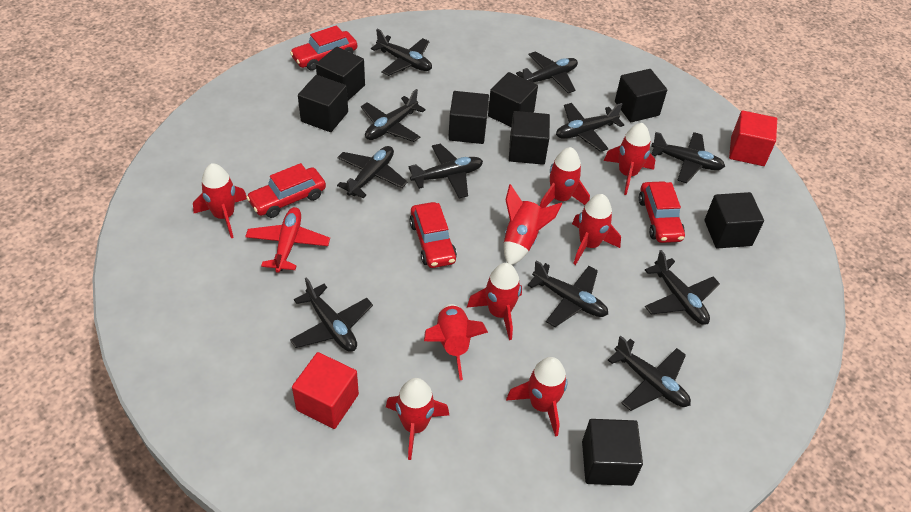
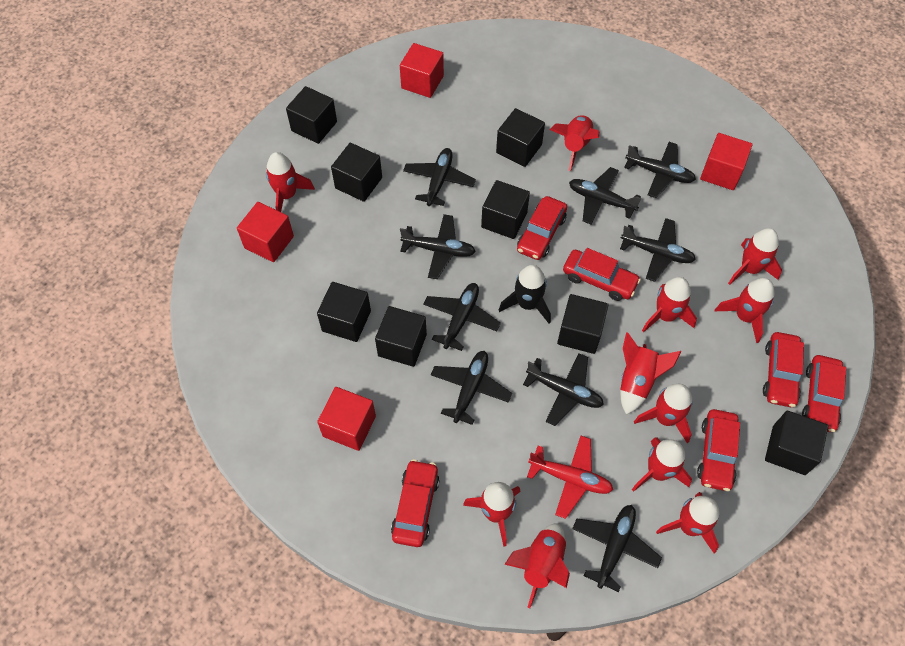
black plane: [290,277,373,352] [337,146,408,199] [361,89,426,142] [371,29,432,76] [408,143,483,199] [516,51,578,94] [527,261,608,327] [556,103,624,152] [608,336,691,411] [645,250,720,325] [651,132,725,183] = 11 -> [400,214,476,279] [403,148,476,206] [423,283,501,351] [431,351,512,425] [523,353,604,426] [569,167,642,225] [572,505,662,592] [620,218,696,282] [624,142,696,198] = 9
black rocket: none = 0 -> [499,265,551,324] = 1
red car: [246,163,326,218] [290,25,357,71] [409,202,457,268] [639,181,685,243] = 4 -> [391,459,440,547] [517,196,567,260] [563,248,641,301] [697,409,740,491] [763,332,804,407] [802,355,846,432] = 6
red cube: [292,352,359,429] [729,110,777,166] = 2 -> [237,202,294,262] [317,387,376,451] [400,43,444,98] [700,133,753,190] = 4
red rocket: [193,163,247,238] [386,378,449,460] [424,304,488,380] [467,263,522,340] [504,184,562,265] [506,357,567,437] [540,147,590,208] [572,194,621,265] [604,123,655,195] = 9 -> [266,152,315,212] [463,482,520,547] [504,523,570,608] [550,115,600,171] [620,332,681,415] [632,437,692,492] [634,384,693,443] [642,277,697,332] [656,492,720,554] [715,278,775,343] [728,228,782,285] = 11

